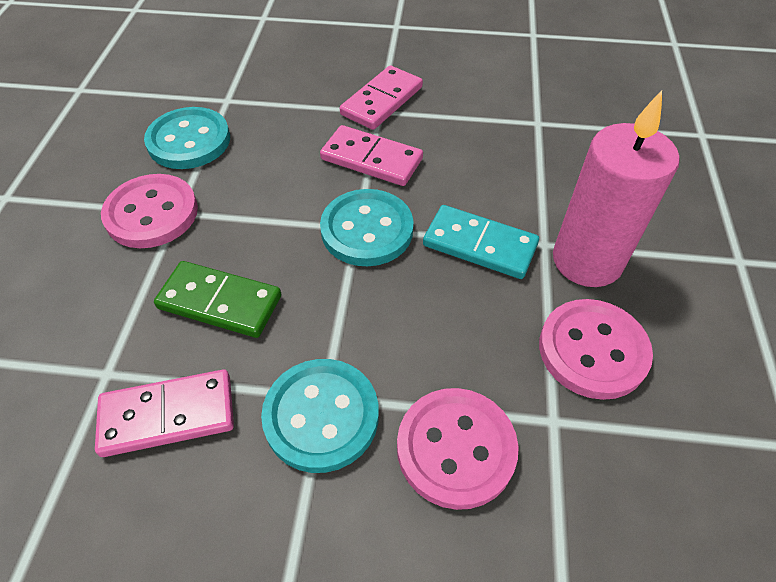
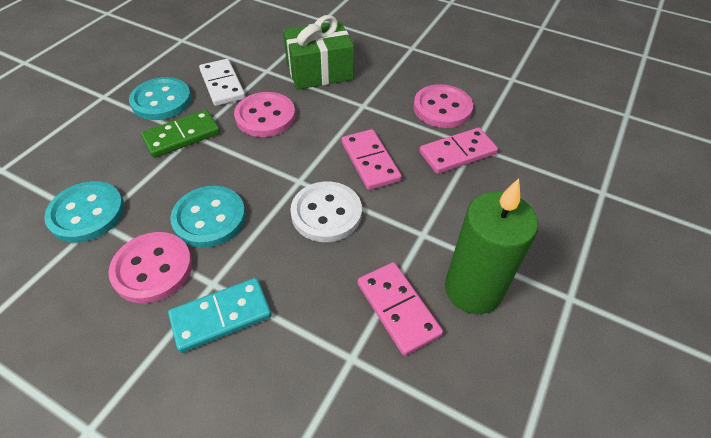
green candle: none = 0 -> [445,179,538,314] = 1
green gift: none = 0 -> [283,15,354,90] = 1
pink candle: [553,91,679,287] = 1 -> none = 0
white button: none = 0 -> [290,181,362,242] = 1
white domino: none = 0 -> [199,59,245,106] = 1

